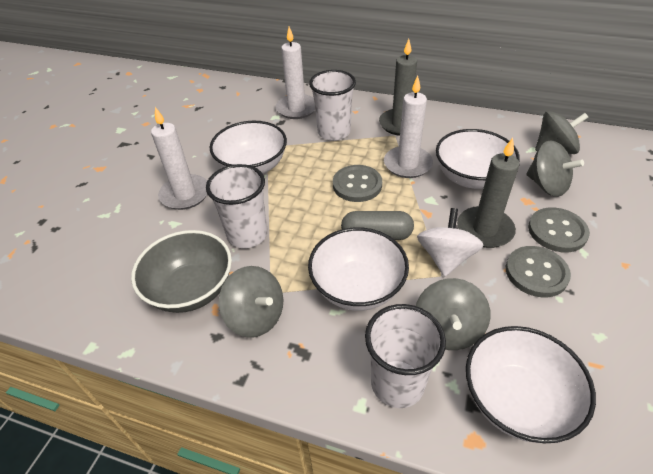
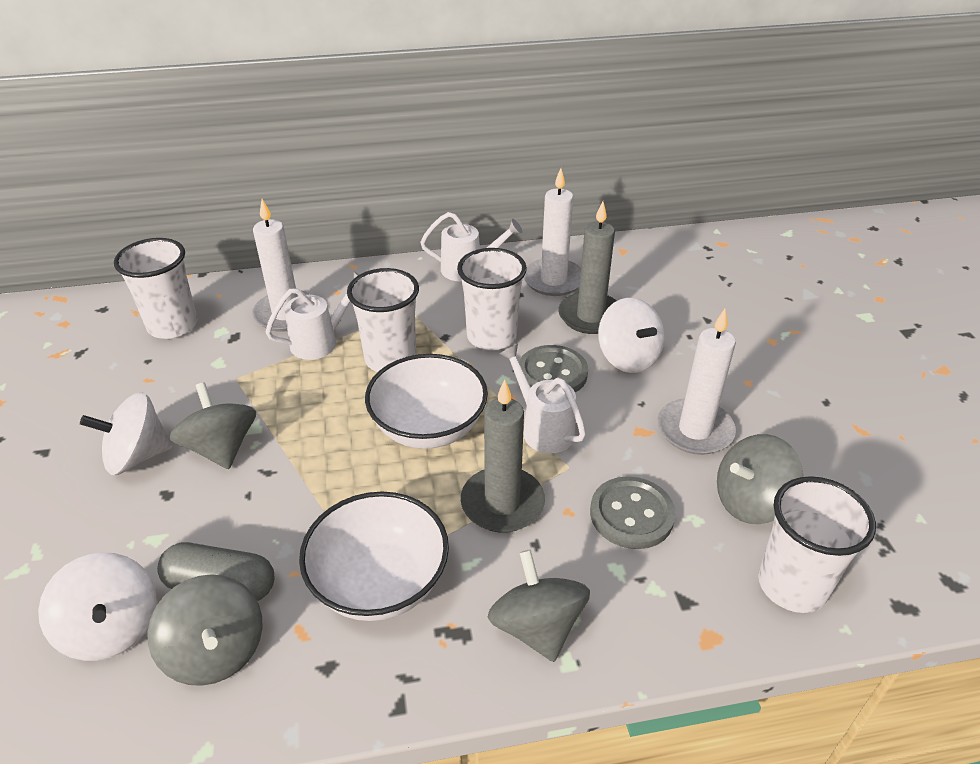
grey bowl: [131,230,232,313] = 1 -> none = 0
grey button: [333,165,382,202] [506,246,571,297] [528,207,590,252] = 3 -> [519,345,588,392] [590,476,676,549] = 2
white bowl: [210,121,287,174] [308,227,409,311] [436,129,520,189] [466,326,596,443] = 4 -> [299,492,449,621] [365,354,488,449] = 2
white cup: [206,164,268,248] [309,70,356,141] [365,304,446,408] = 3 -> [114,238,198,339] [347,268,419,372] [457,248,527,350] [758,476,876,613] = 4
white spinning top: [417,208,484,276] = 1 -> [38,552,157,661] [80,392,173,475] [598,298,664,373] = 3
white watering can: none = 0 -> [265,272,359,360] [420,212,522,281] [499,344,586,453] = 3

